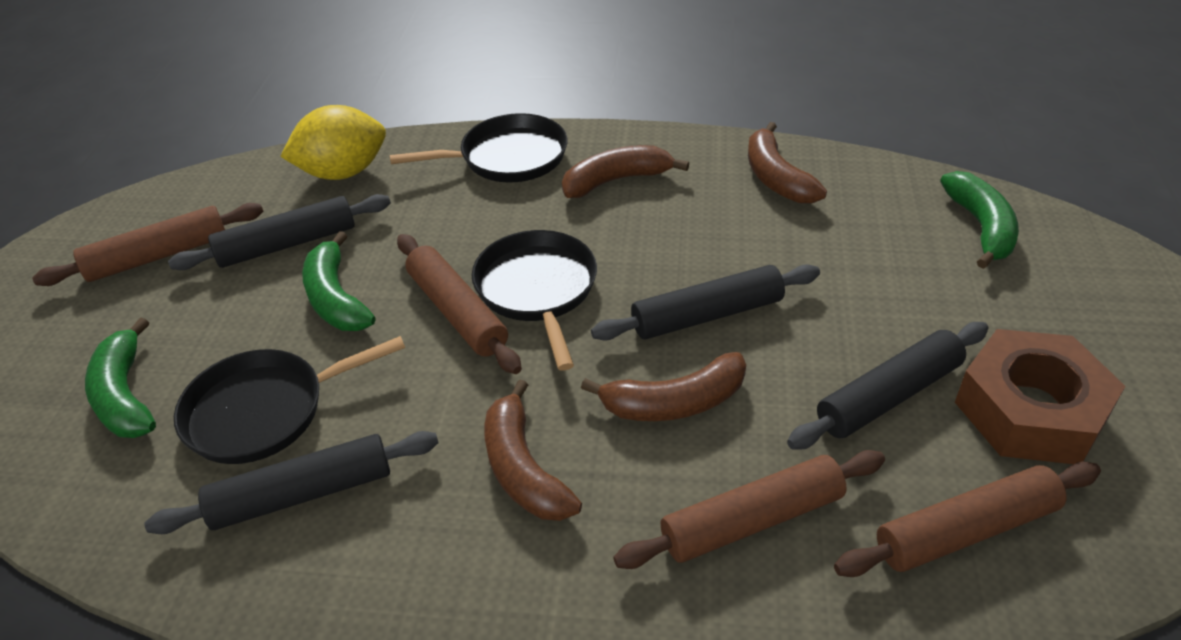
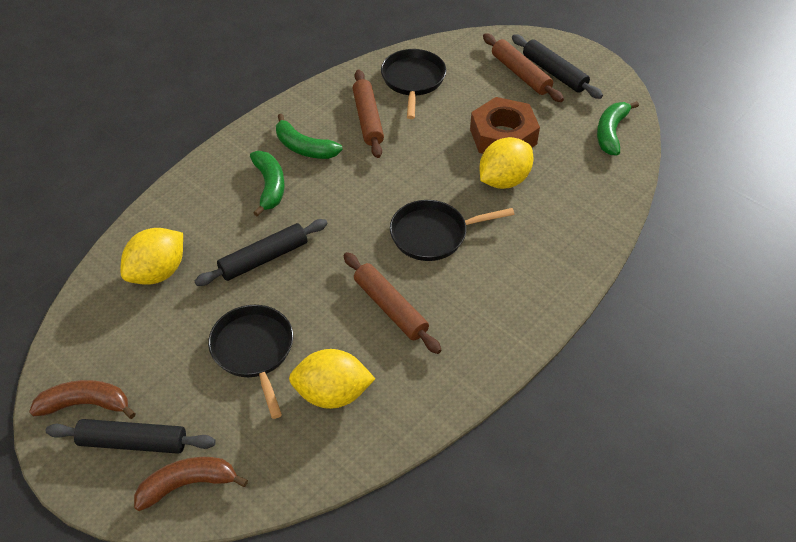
black rolling pin: [145,431,439,534] [168,194,391,270] [591,265,820,341] [787,322,988,450] = 4 -> [46,419,216,454] [195,219,328,286] [512,34,603,99] = 3
brown banana: [485,379,582,521] [562,145,689,198] [581,352,746,421] [748,122,827,203] = 4 -> [29,380,136,419] [134,457,248,511] = 2
brown rolling pin: [32,203,263,286] [397,234,522,374] [613,450,885,569] [834,461,1101,577] = 4 -> [344,252,442,354] [352,70,384,158] [483,33,564,102] = 3
yellow lemon: [280,105,386,180] = 1 -> [120,228,183,285] [289,349,375,409] [479,137,533,189] = 3

